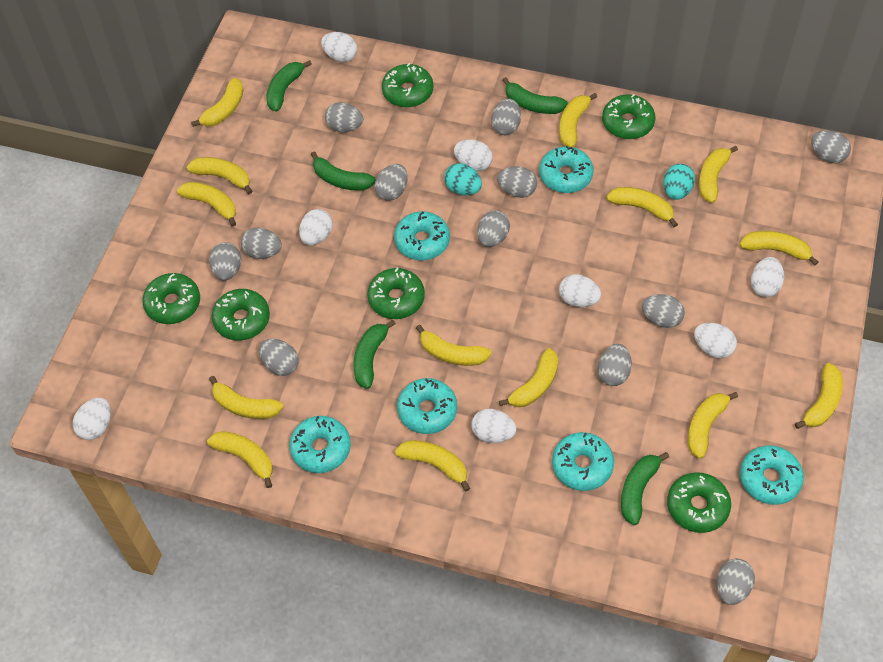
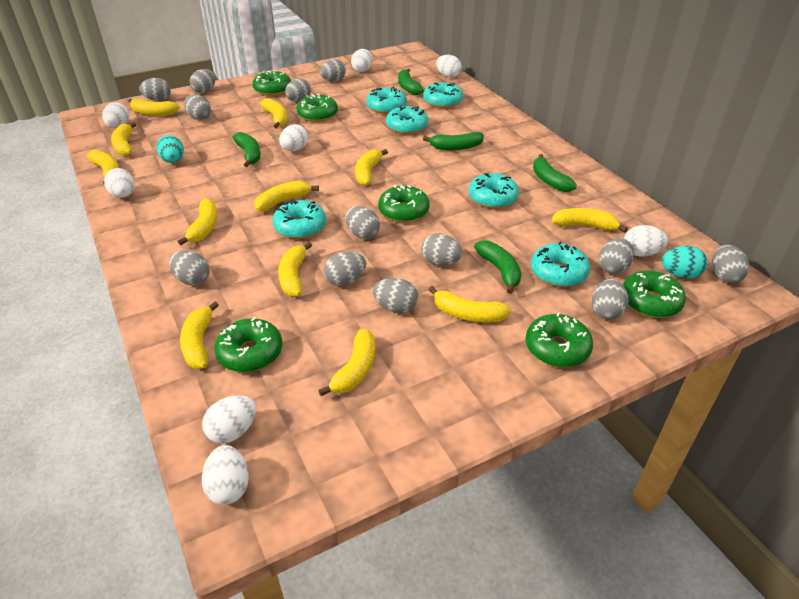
grey egg: [209,242,241,281] [241,227,282,259] [259,339,299,376] [325,102,363,132] [374,164,408,201] [477,210,510,247] [491,98,521,135] [497,166,537,198] [598,344,632,386] [642,294,685,328] [716,559,755,605] [811,130,851,163] = 12 -> [139,78,171,101] [169,250,210,285] [184,95,211,120] [190,69,216,93] [285,78,311,102] [320,59,346,82] [324,252,366,286] [345,206,380,239] [373,278,418,313] [421,233,463,266] [592,279,628,320] [599,238,634,274] [712,245,750,283] = 13
yellow banana: [177,182,236,227] [187,157,252,194] [191,78,244,127] [207,431,273,488] [209,376,283,419] [395,440,470,491] [416,324,492,366] [499,348,558,407] [559,93,597,147] [606,187,678,227] [688,392,738,459] [699,146,738,203] [740,231,818,265] [795,363,843,429] = 14 -> [87,150,119,183] [111,122,136,156] [128,99,180,116] [178,198,218,245] [180,301,219,369] [254,180,319,212] [260,98,288,128] [278,242,312,297] [318,329,375,396] [355,149,388,186] [429,286,511,323] [551,208,628,233] = 12

